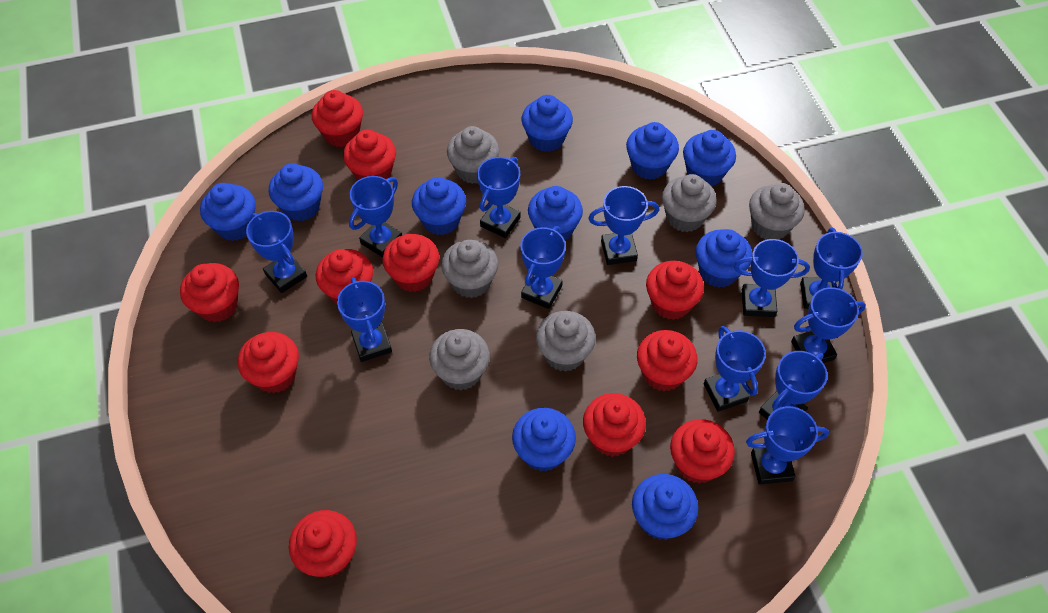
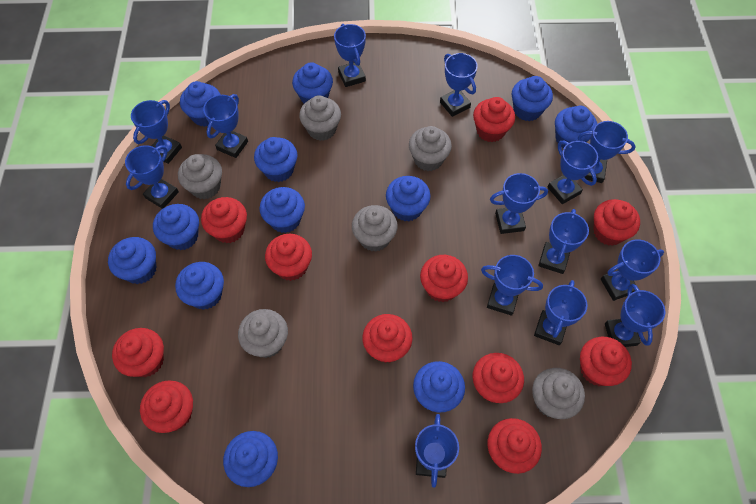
blue cupcake: [200,183,256,241] [269,163,323,221] [412,177,466,235] [512,408,576,472] [521,95,573,152] [528,186,583,241] [626,122,679,180] [632,474,698,540] [683,130,736,187] [696,229,752,287] = 10 -> [108,237,156,284] [153,204,199,250] [175,262,224,310] [180,81,221,127] [223,431,278,487] [254,137,297,182] [259,187,305,233] [292,62,333,104] [386,176,431,221] [413,361,465,413] [511,76,553,121] [555,106,597,149] = 12
blue trophy: [246,211,307,293] [337,278,392,362] [349,176,402,258] [477,157,521,238] [520,226,566,309] [588,186,659,265] [704,326,766,412] [734,239,810,317] [746,406,829,485] [759,351,828,420] [791,287,866,363] [800,228,863,309] = 12 -> [125,145,179,209] [131,100,182,164] [203,94,248,158] [334,24,366,87] [415,414,459,488] [440,53,478,117] [481,255,543,316] [490,173,548,234] [534,280,588,345] [538,209,589,274] [547,141,598,204] [578,121,636,183] [601,239,664,301] [605,284,665,347] = 14

